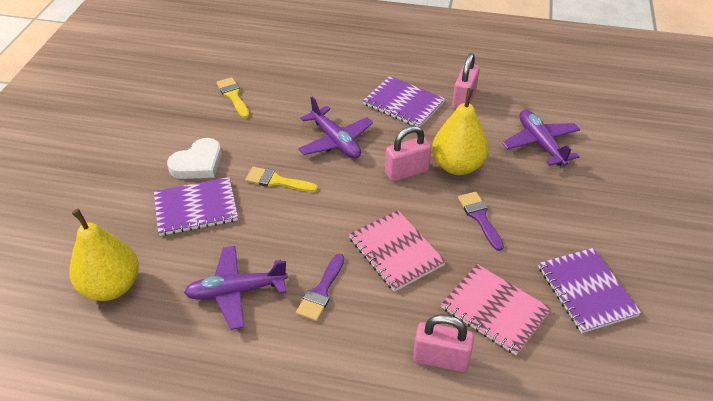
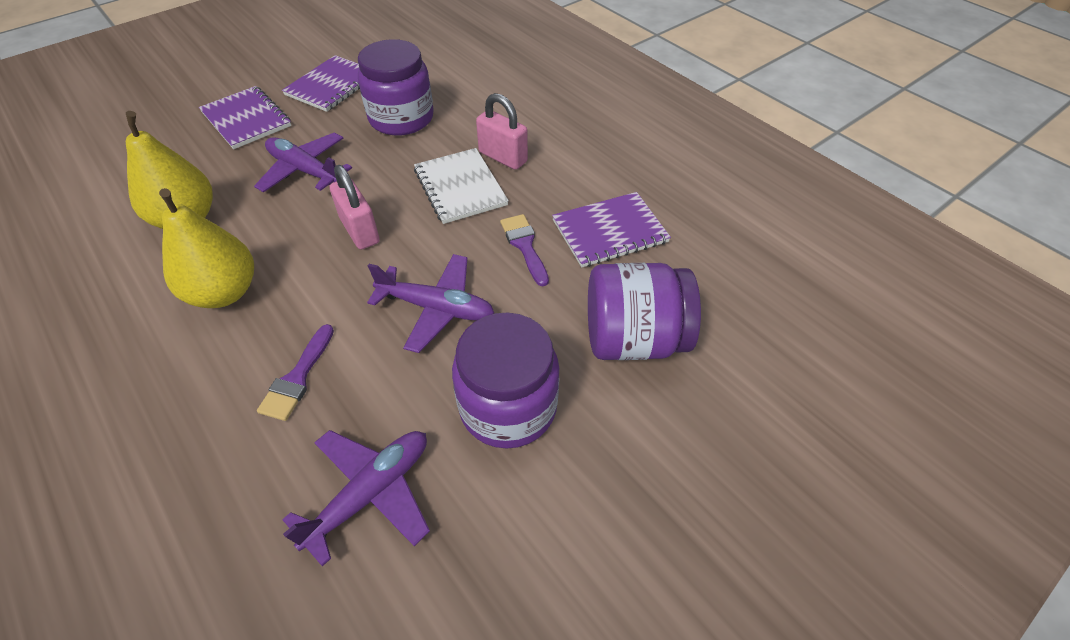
pink notebook: [349,210,446,292] [441,264,552,355] = 2 -> none = 0
pink padlock: [385,126,431,182] [413,314,474,372] [452,53,480,109] = 3 -> [330,165,380,249] [476,93,528,170] = 2
purple jar: none = 0 -> [358,39,434,136] [452,313,560,448] [588,263,701,360] = 3
white heart: [167,138,222,179] = 1 -> none = 0
white notebook: none = 0 -> [414,148,509,224] = 1
yellow brush: [216,77,249,118] [245,167,318,192] = 2 -> none = 0

